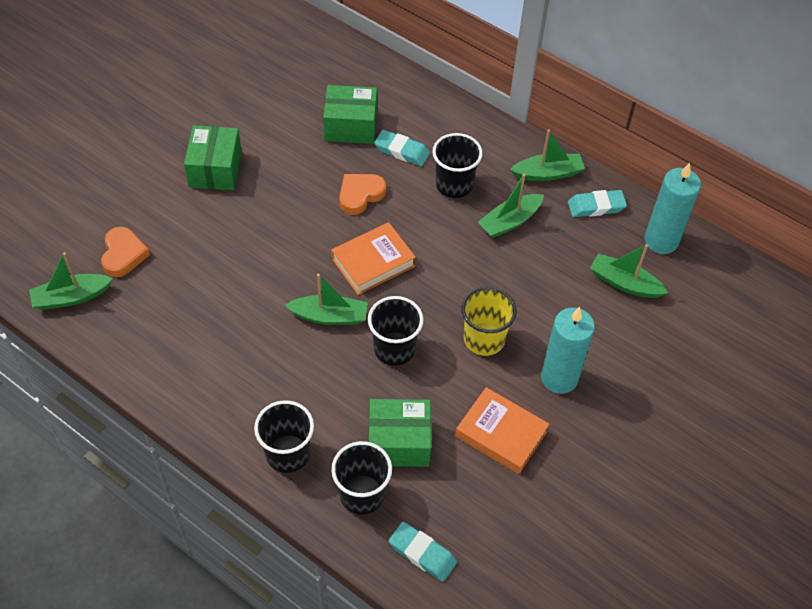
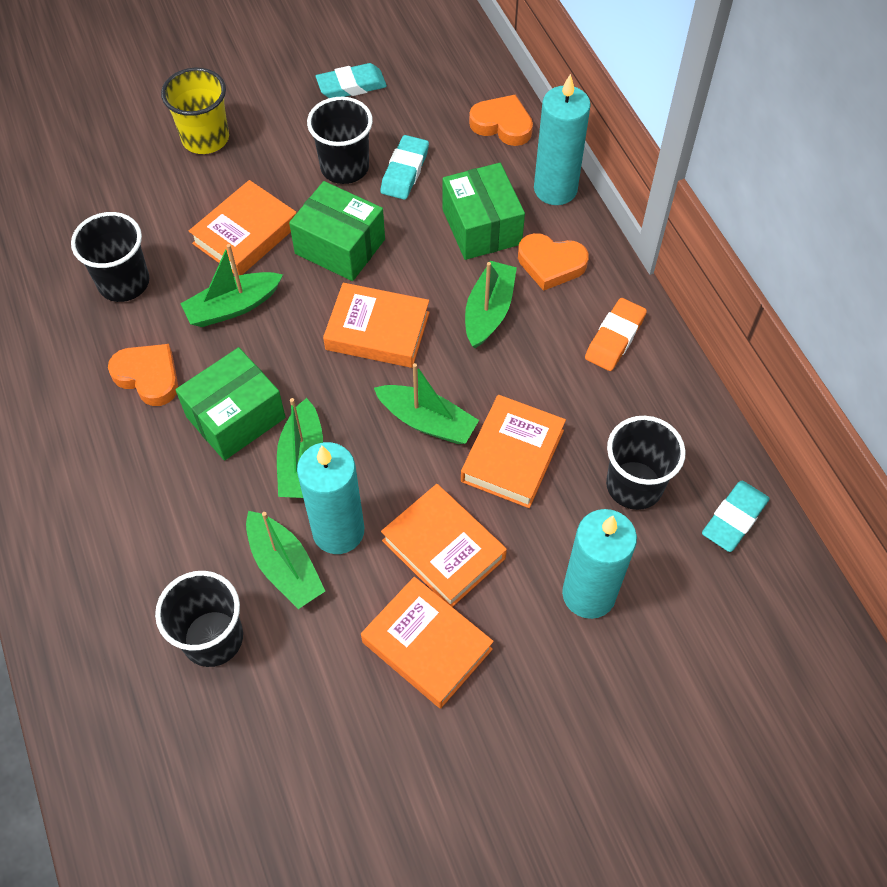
orange book: [331,222,416,295] [456,387,549,474] = 2 -> [189,180,296,275] [323,283,430,368] [361,577,494,709] [381,484,507,607] [461,395,566,508] = 5
orange eraser: none = 0 -> [585,298,647,371] = 1
orange heart: [101,227,150,277] [339,174,386,215] = 2 -> [108,344,178,406] [469,94,533,146] [518,233,589,291] = 3
turquoise candle: [541,307,595,394] [645,163,701,254] = 2 -> [297,442,364,554] [534,74,591,205] [562,509,637,619] = 3

